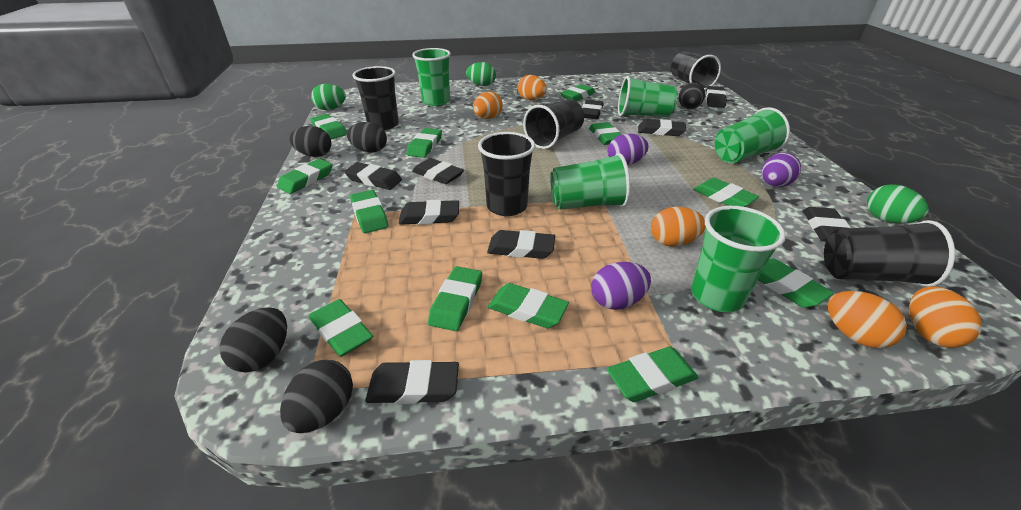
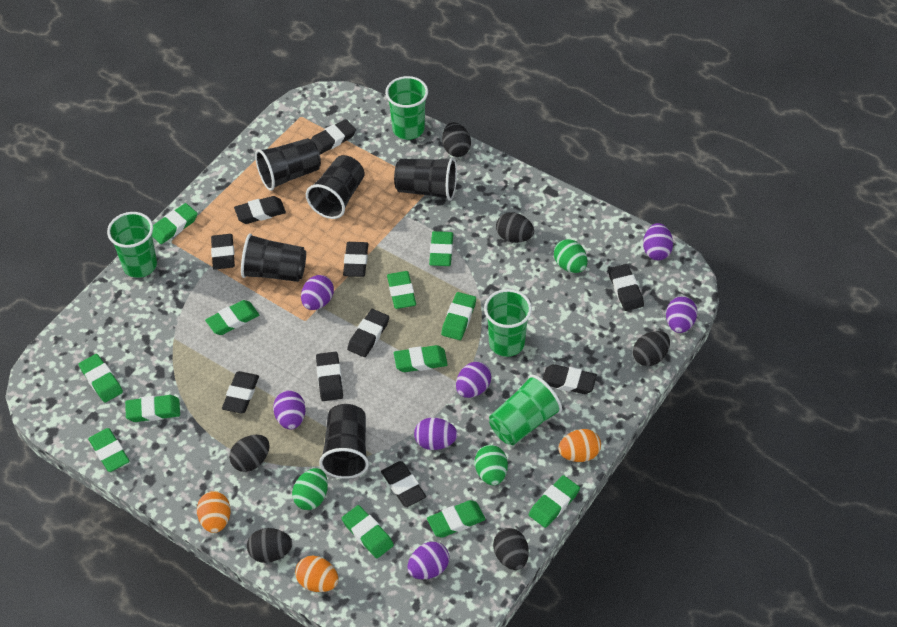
black egg: [220,307,287,372] [280,360,353,433] [289,126,331,157] [347,122,387,152] [679,83,705,109] = 5 -> [229,435,269,472] [247,528,292,563] [442,122,471,157] [493,528,529,570] [496,212,534,243] [633,331,670,366] = 6
black eraser: [344,162,402,190] [365,360,459,404] [399,200,459,225] [412,158,464,184] [487,230,555,259] [582,100,603,119] [638,119,686,136] [706,86,727,108] [803,207,851,241] = 9 -> [211,234,235,270] [222,371,259,413] [234,196,286,224] [311,119,356,155] [316,352,343,401] [343,242,368,277] [347,309,389,357] [381,461,426,507] [543,364,597,394] [608,264,644,311] = 10
green cup: [412,48,451,106] [550,153,630,210] [618,76,678,117] [691,206,786,312] [714,107,790,163] = 5 -> [107,212,157,278] [385,76,428,140] [484,289,532,357] [489,375,562,445] = 4
orange egg: [473,92,503,119] [518,75,547,100] [651,207,706,247] [828,291,907,348] [909,286,982,348] = 5 -> [197,491,231,533] [295,556,338,592] [558,429,601,462] = 3
purple egg: [591,262,651,310] [608,134,649,165] [762,153,801,187] = 3 -> [273,390,306,430] [301,275,334,310] [407,542,450,579] [414,418,457,450] [456,362,491,398] [643,223,673,260] [666,296,697,333] = 7

